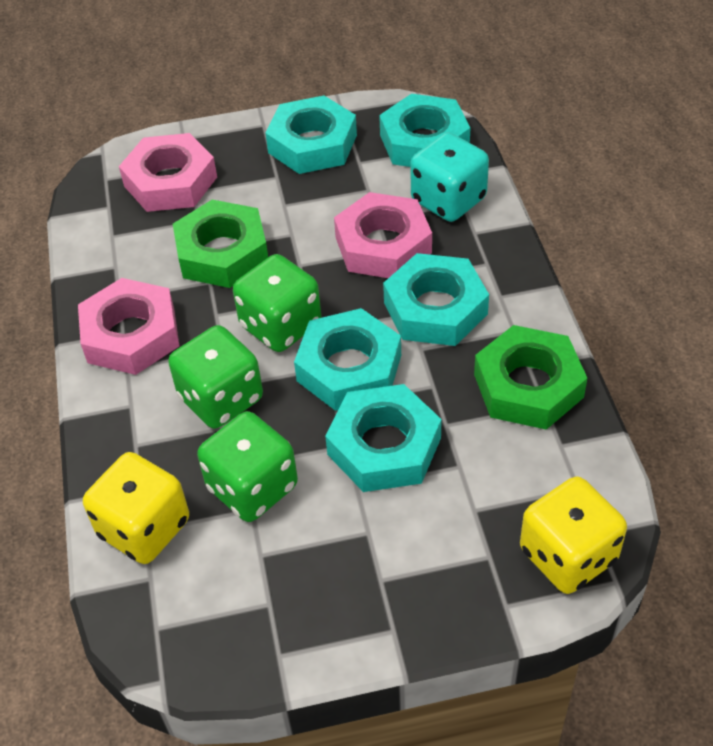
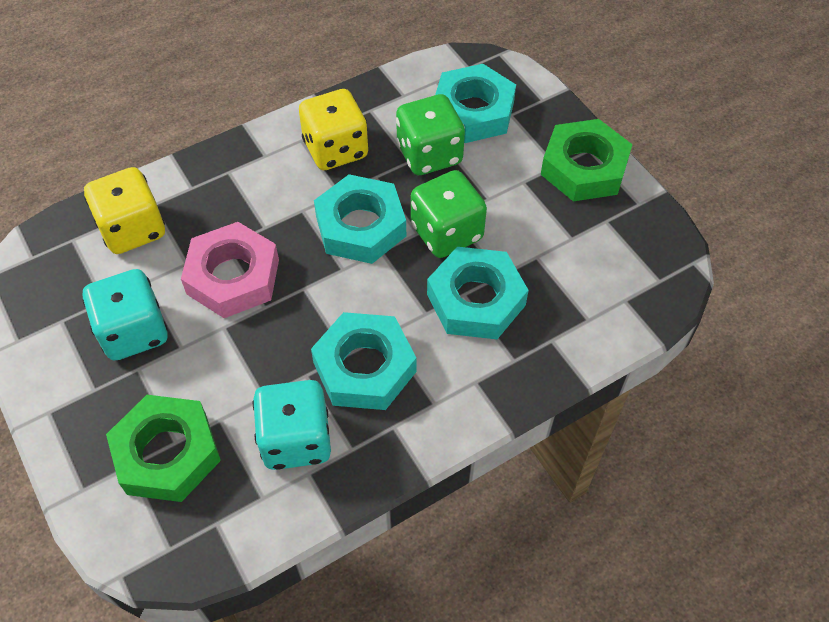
green dice: [168,325,263,429] [197,411,298,522] [233,254,321,352] = 3 -> [396,94,465,175] [411,170,487,258] = 2
pink nut: [78,278,179,375] [119,133,217,212] [334,192,432,278] = 3 -> [181,222,279,318] = 1
turquoise dice: [410,132,489,222] = 1 -> [82,269,168,360] [253,380,331,470] = 2
turquoise nut: [266,96,357,174] [294,308,401,411] [325,384,442,492] [379,94,470,167] [383,253,489,346] = 5 -> [311,312,417,410] [314,174,406,264] [427,247,529,339] [435,64,516,143] = 4

